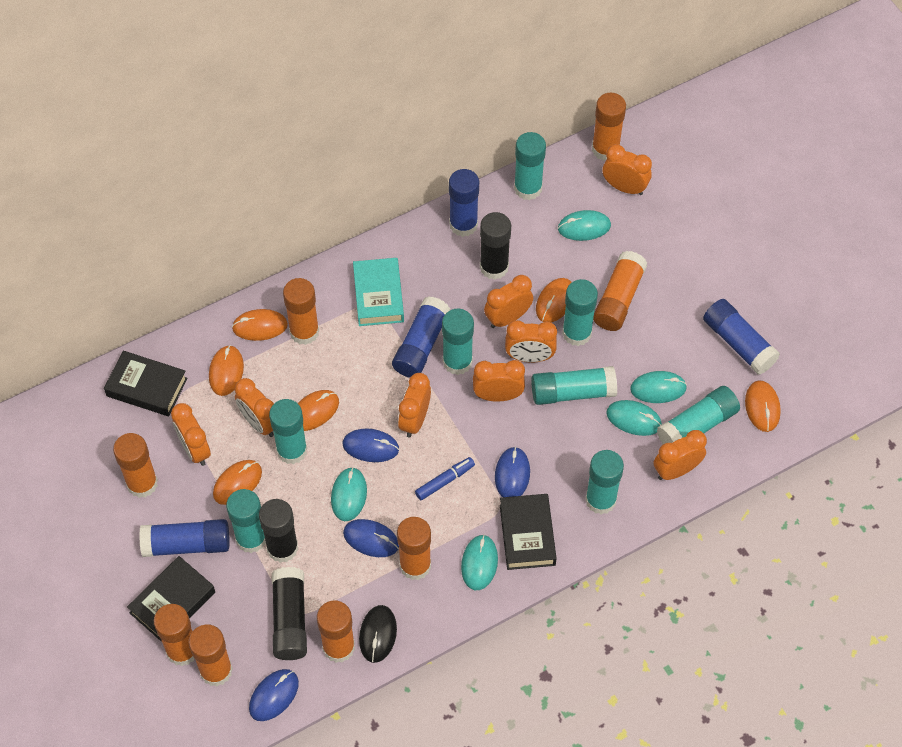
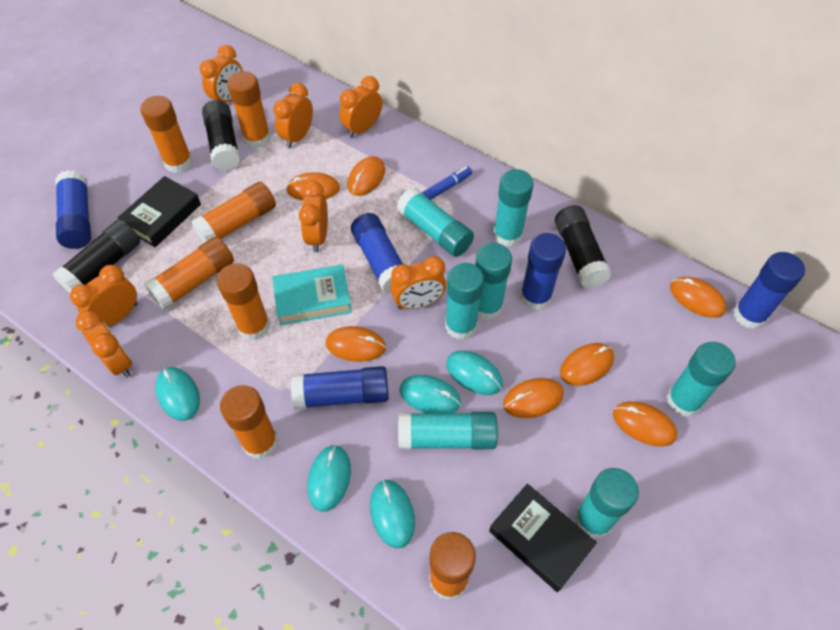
black book: [104,351,188,416] [127,556,215,642] [500,494,557,570] = 3 -> [117,176,201,247] [489,484,597,592] = 2
black mouse: [359,605,397,663] = 1 -> none = 0
blue glue stick: [139,519,230,557] [392,296,450,378] [449,169,479,237] [703,299,780,374] = 4 -> [55,170,91,249] [291,366,389,409] [351,213,403,294] [520,233,566,310] [733,252,805,329] = 5
blue mouse: [249,669,299,721] [343,428,399,462] [343,519,399,557] [495,447,530,497] = 4 -> none = 0
orange clock: [171,403,211,466] [235,378,274,437] [398,373,431,438] [473,360,525,402] [484,275,533,328] [505,320,557,362] [603,144,652,195] [654,430,707,480] = 8 -> [70,265,137,327] [76,310,132,378] [200,45,243,103] [273,83,313,148] [299,181,328,252] [339,76,382,138] [390,256,446,309] = 7
orange glue stick: [113,433,158,498] [154,604,195,666] [189,624,233,686] [283,278,319,345] [317,601,355,663] [397,517,431,580] [592,93,626,161] [593,251,647,331] = 8 -> [140,96,193,173] [144,237,234,310] [191,182,276,243] [217,263,270,340] [220,385,278,459] [227,71,271,149] [429,532,476,600] = 7
orange mouse: [209,345,244,396] [213,460,262,505] [232,309,288,341] [298,390,339,431] [536,278,572,322] [745,380,781,432] = 6 -> [286,172,340,201] [326,326,386,362] [347,156,385,196] [503,378,564,418] [560,343,614,386] [613,401,677,447] [670,277,727,318] = 7
turquoise glue stick: [226,489,266,553] [269,399,307,464] [442,309,474,375] [514,132,546,200] [531,366,617,405] [562,279,598,346] [585,450,624,515] [657,386,740,444] = 8 -> [396,187,474,257] [398,412,498,449] [445,263,484,340] [475,243,512,320] [493,169,534,247] [575,468,639,539] [666,342,736,417] = 7

